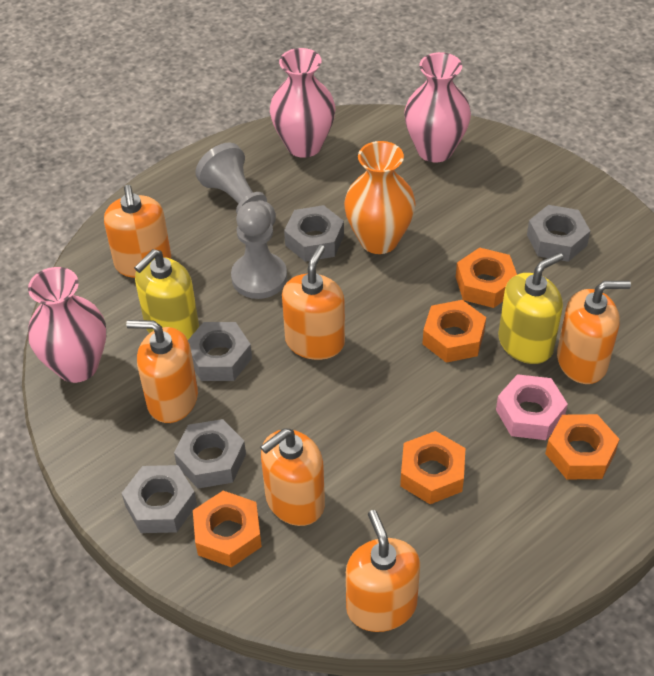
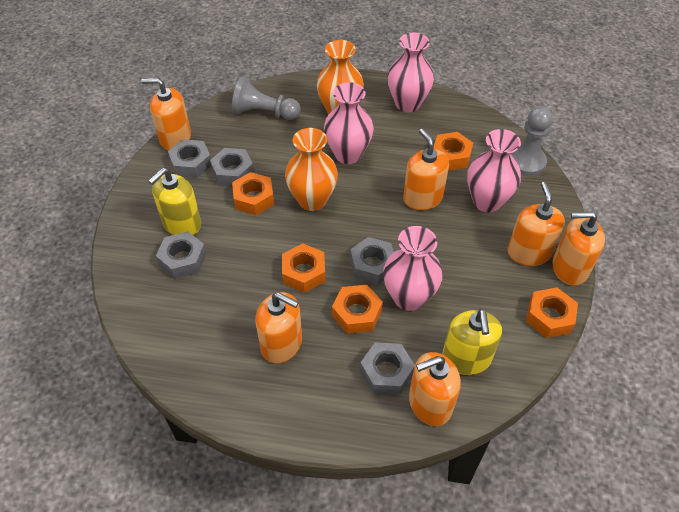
orange vase: [344,141,416,254] = 1 -> [285,128,338,211] [317,40,364,115] = 2
pink nut: [496,374,568,440] = 1 -> none = 0
pink vase: [28,267,106,383] [270,48,335,158] [404,52,471,163] = 3 -> [324,82,374,164] [383,226,442,311] [387,33,434,112] [467,129,521,212] = 4

